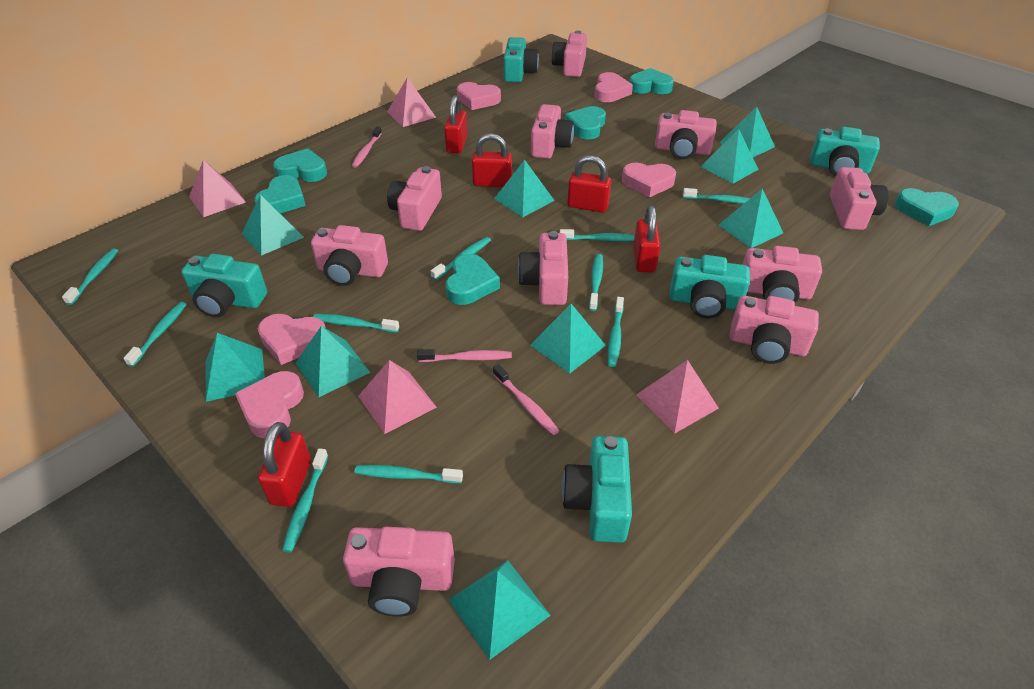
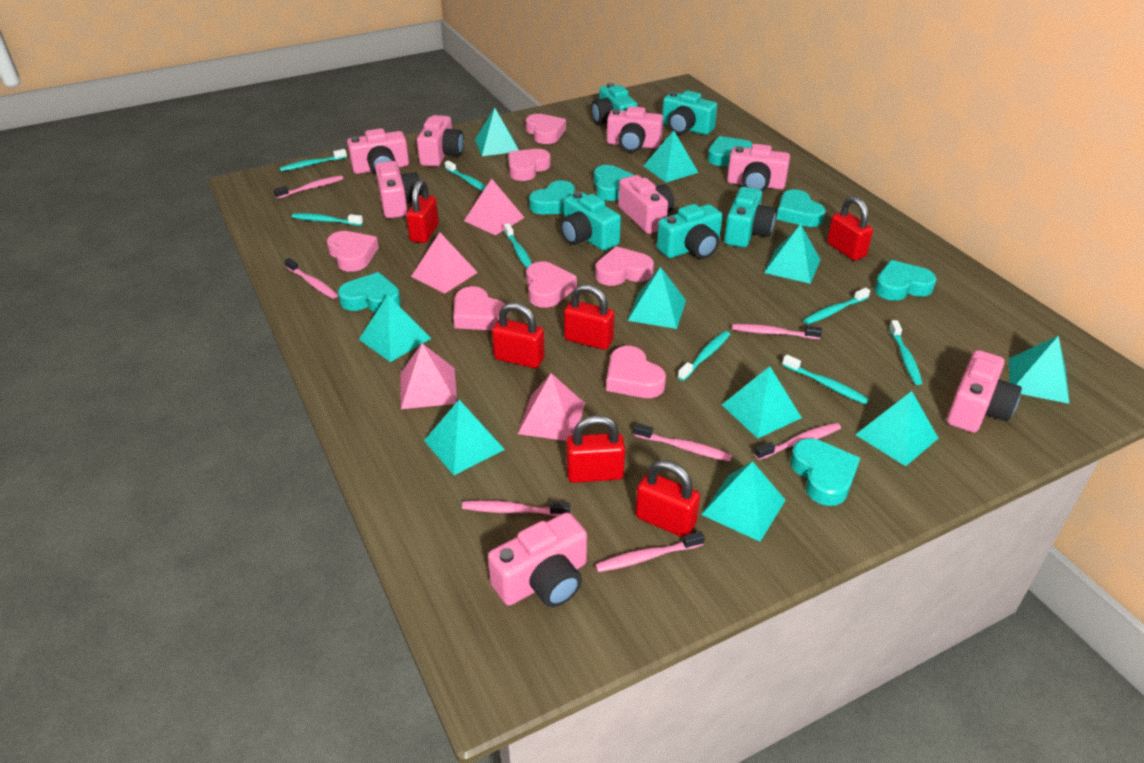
pink camera: [311,225,388,286] [343,527,455,617] [387,166,442,231] [518,231,568,305] [531,104,574,159] [551,30,587,77] [655,110,717,159] [729,295,819,364] [742,246,822,303] [830,167,889,230] = 10 -> [347,128,409,175] [375,161,422,218] [417,115,464,167] [488,512,587,607] [607,106,663,152] [618,175,674,234] [727,144,790,192] [947,350,1022,433] = 8
pink heart: [235,371,304,438] [258,314,326,365] [457,82,501,110] [595,72,633,102] [622,162,676,197] = 5 -> [327,231,379,272] [453,286,508,330] [509,149,551,181] [526,114,566,144] [526,261,577,308] [595,246,654,286] [606,346,666,398] = 7
pink toothbrush: [352,126,382,168] [417,349,512,362] [493,364,559,435] = 3 -> [274,175,343,199] [284,258,338,299] [462,500,570,516] [595,531,705,572] [634,423,732,462] [732,324,822,339] [755,423,841,460] = 7
red padlock: [258,422,311,507] [444,95,468,153] [472,133,512,187] [567,155,611,213] [633,205,661,273] = 5 -> [406,180,439,243] [492,302,544,368] [564,284,614,350] [566,415,625,483] [635,460,700,538] [827,196,873,261] = 6
turquoise heart: [254,175,306,213] [273,148,327,182] [446,254,500,305] [565,106,606,140] [629,68,674,94] [895,188,959,226] = 6 -> [338,272,401,313] [529,180,575,214] [594,165,634,201] [708,136,753,166] [776,189,825,227] [790,439,860,506] [874,260,936,301] = 7
turquoise pyramid: [205,333,265,402] [241,195,304,256] [296,326,371,397] [448,560,551,660] [494,160,555,217] [530,304,606,373] [700,129,759,184] [719,107,775,157] [719,189,783,248] = 9 -> [359,295,432,362] [424,400,505,475] [475,108,519,156] [628,267,686,329] [644,131,699,182] [701,461,786,542] [722,366,802,438] [764,224,821,284] [855,391,938,466] [1009,336,1070,404] = 10
turquoise toothbrush: [62,249,118,305] [123,302,187,367] [282,448,328,553] [313,314,399,333] [355,465,463,483] [431,237,491,280] [560,229,635,241] [589,254,603,311] [608,297,624,367] [683,188,750,204] = 10 -> [279,149,347,171] [292,213,363,226] [445,160,486,191] [504,223,532,269] [678,331,730,381] [782,354,869,405] [803,288,870,325] [889,320,923,385] = 8

